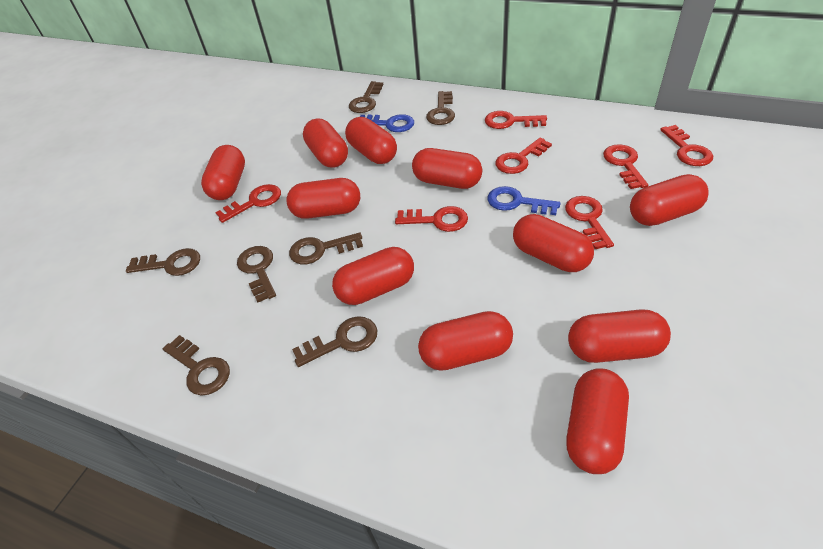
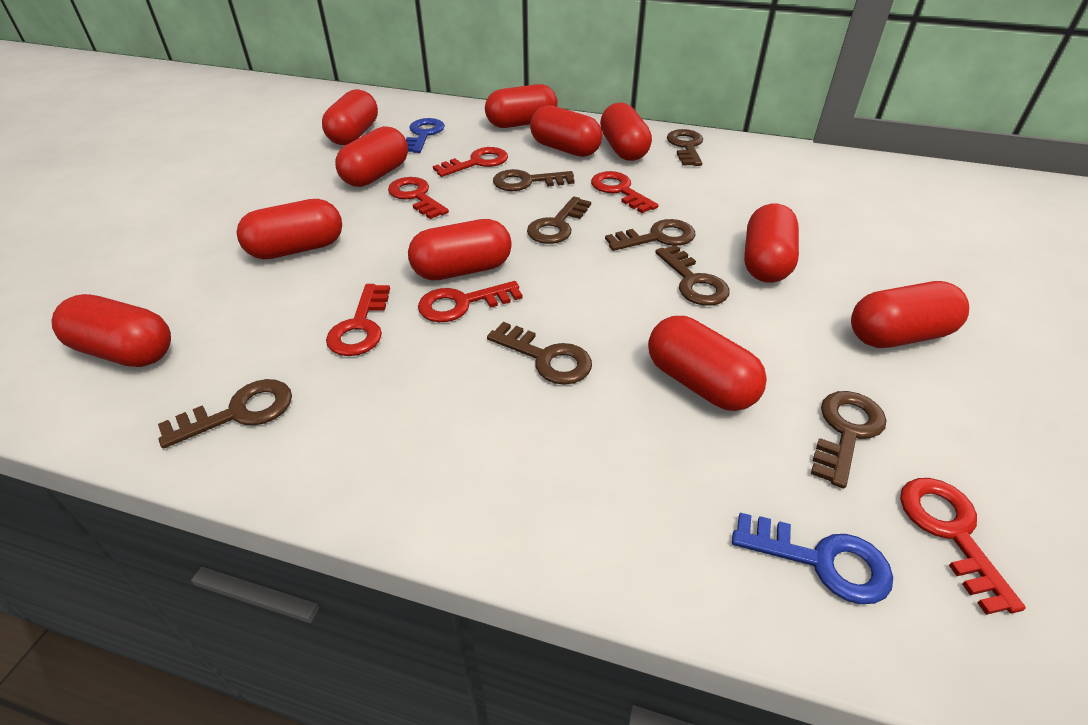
brown key: [126,248,200,276] [163,335,230,396] [237,246,276,303] [289,232,363,265] [292,316,377,367] [349,81,383,113] [426,91,455,125] = 7 -> [158,379,292,448] [487,322,592,385] [493,169,574,191] [527,196,591,244] [605,219,695,251] [655,245,729,306] [667,129,703,166] [811,391,886,488] = 8
red key: [215,184,281,223] [395,206,468,232] [485,111,547,129] [496,138,552,174] [565,196,614,249] [603,144,648,189] [660,125,713,166] = 7 -> [326,284,390,356] [388,177,449,219] [418,281,523,322] [433,147,508,177] [591,171,659,213] [900,478,1026,615] = 6

